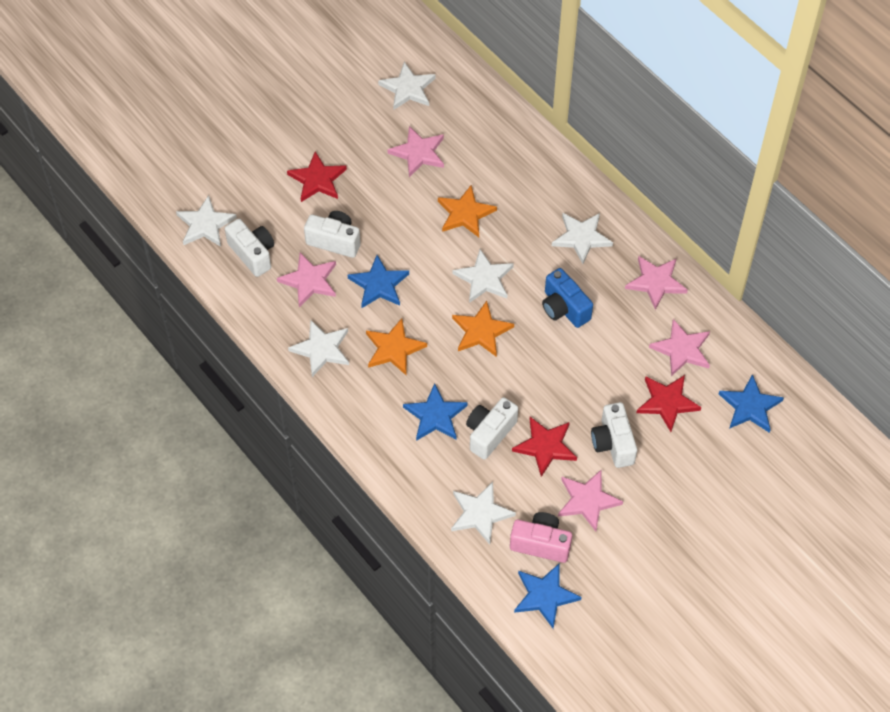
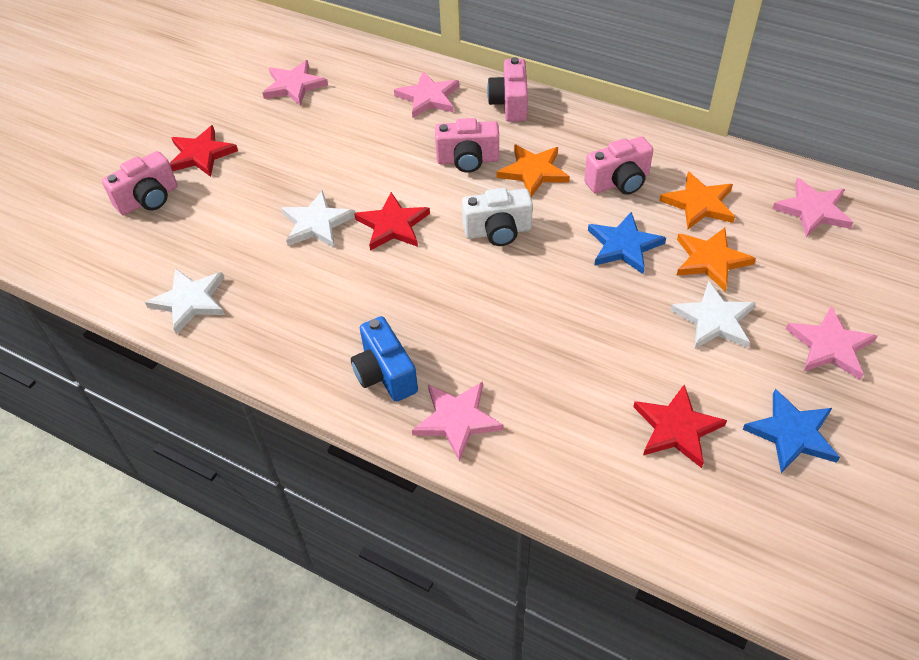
blue star: [348,255,409,308] [403,383,468,441] [514,563,582,629] [719,374,784,433] = 4 -> [588,212,666,274] [742,389,840,473] = 2
pink camera: [510,512,572,563] = 1 -> [102,151,178,216] [435,118,499,173] [487,57,528,122] [584,136,653,195] = 4
white camera: [225,219,274,277] [304,211,361,258] [466,397,518,460] [591,402,637,468] = 4 -> [462,188,533,246] = 1
white star: [176,195,237,247] [288,320,349,377] [378,62,436,110] [451,482,516,545] [453,249,514,303] [552,213,613,264] = 6 -> [145,268,225,334] [281,190,355,247] [670,281,756,349] = 3

